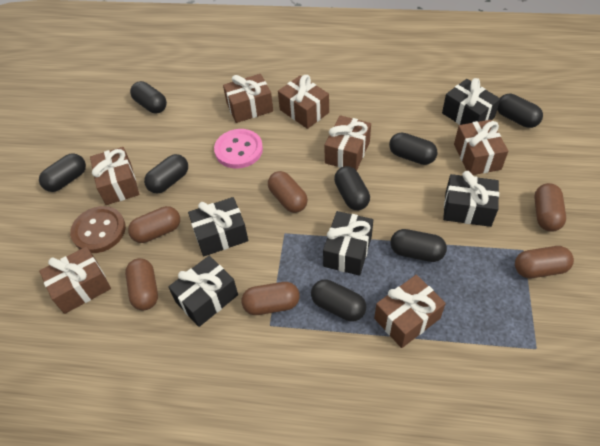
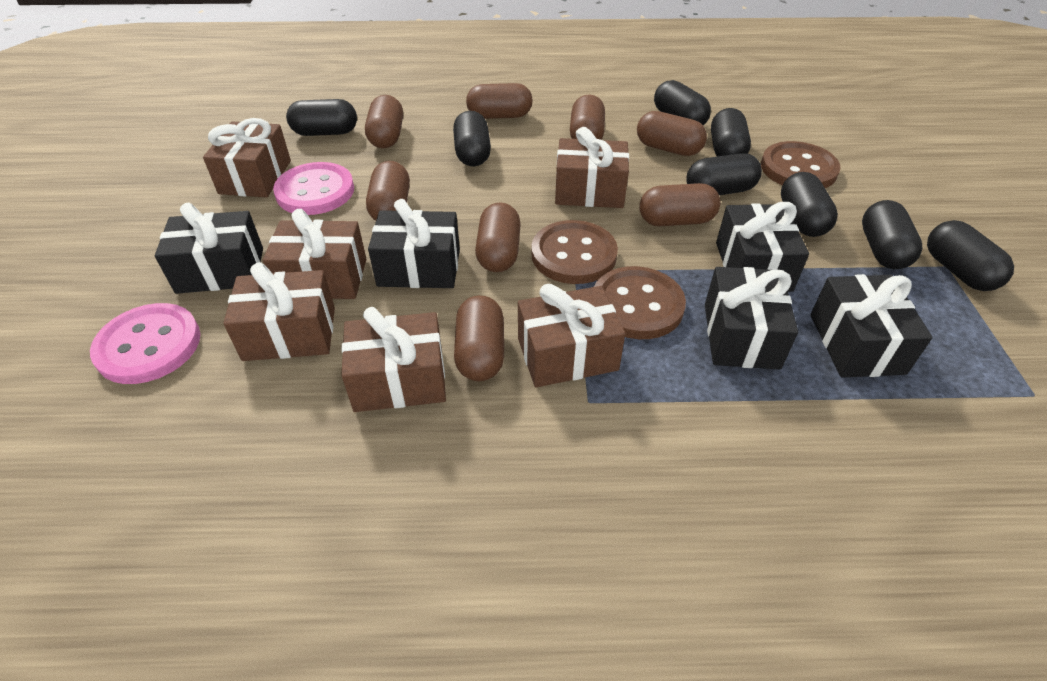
brown button: [70,206,126,253] = 1 -> [531,220,618,284] [594,266,686,339] [761,141,841,188] = 3
brown capsule: [125,258,158,310] [128,206,180,243] [242,282,300,315] [268,171,308,213] [515,246,574,278] [534,183,566,232] = 6 -> [365,95,403,149] [366,161,410,221] [454,295,504,381] [466,83,533,119] [475,202,521,272] [570,95,605,140] [637,111,707,156] [639,183,721,226] = 8
brown gift: [39,246,111,314] [90,147,139,205] [223,74,273,123] [278,75,329,129] [324,115,371,171] [374,275,446,348] [454,120,508,175] = 7 -> [203,118,291,198] [223,262,335,361] [263,209,366,299] [341,307,446,412] [518,284,625,387] [555,127,629,208] = 6
pink button: [214,129,263,168] = 1 -> [90,303,200,384] [273,162,354,215] = 2

